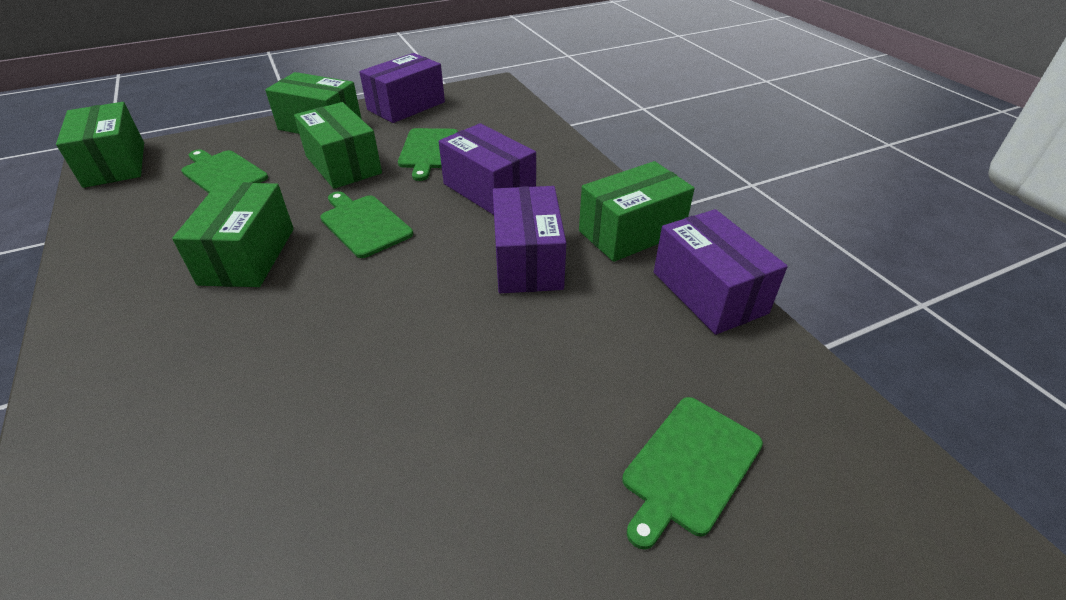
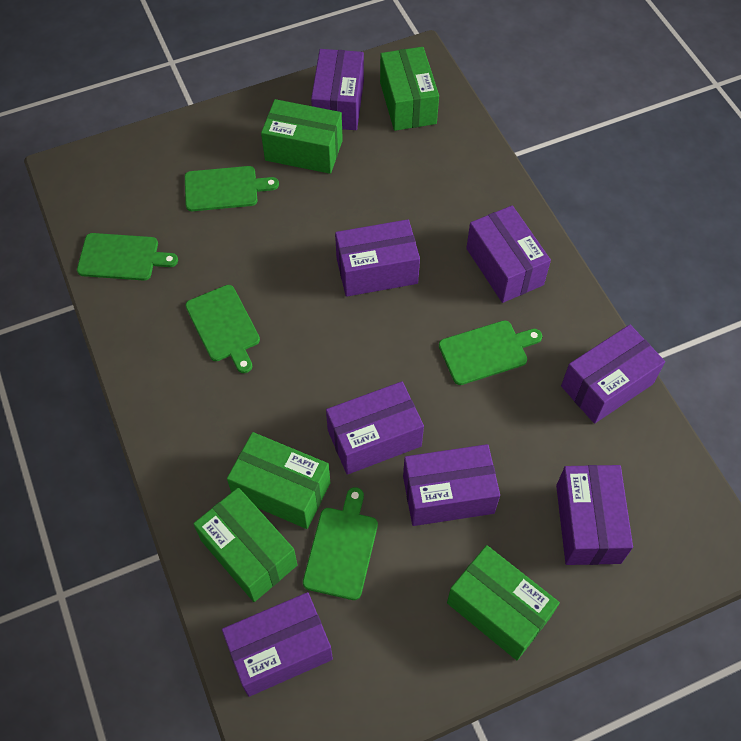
green cutting board: [181,149,268,193] [320,191,413,258] [398,128,458,181] [622,397,763,550] = 4 -> [77,233,178,280] [185,166,279,211] [185,285,260,373] [303,487,378,600] [439,320,542,385] = 5
purple box: [359,53,445,123] [439,123,536,215] [493,186,566,293] [654,209,788,335] = 4 -> [222,592,333,697] [311,49,364,130] [326,381,424,475] [335,219,420,297] [403,444,500,526] [466,205,551,303] [556,465,633,565] [561,325,665,424] = 8

